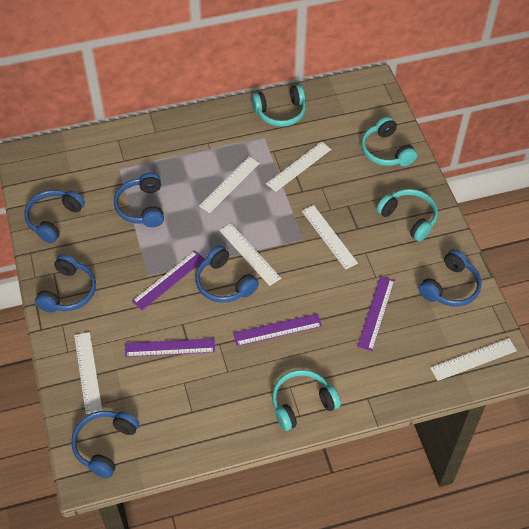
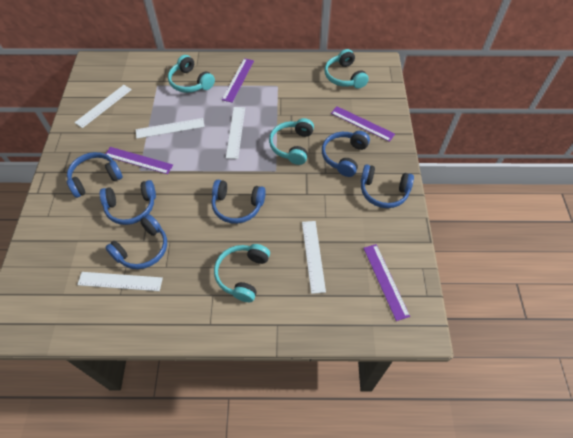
white ruler: [74,332,102,414] [199,156,259,213] [219,224,281,286] [266,142,331,192] [302,205,358,270] [430,338,517,381] = 6 -> [74,85,132,128] [77,272,163,291] [136,118,205,139] [226,107,245,159] [302,221,326,294] = 5

